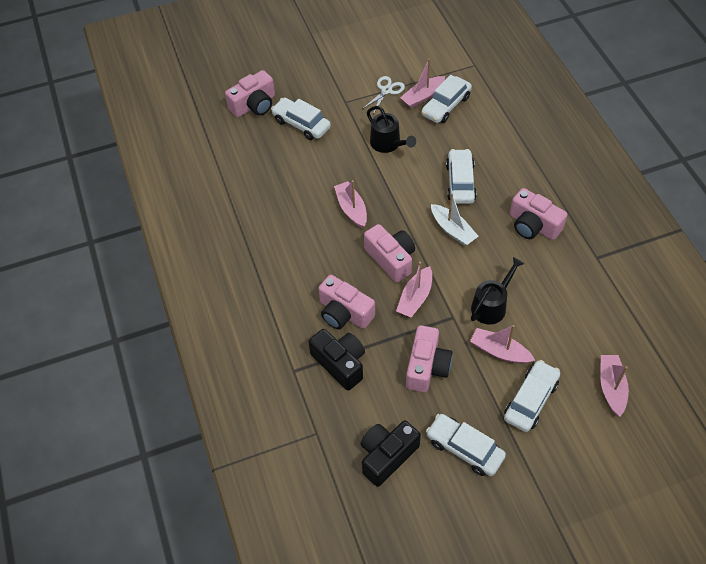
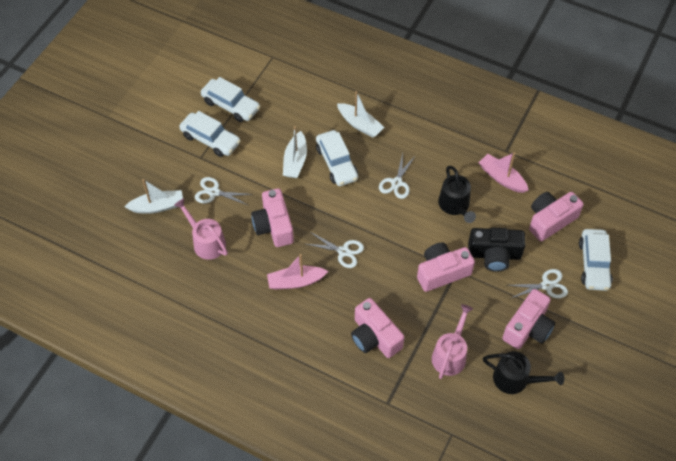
black camera: [309,329,365,391] [361,420,421,487] = 2 -> [468,227,526,272] = 1
pink boat: [334,180,367,228] [396,262,432,317] [400,59,445,108] [470,325,535,364] [600,355,629,417] = 5 -> [267,254,328,290] [479,152,529,193] = 2
pink watering can: none = 0 -> [174,199,228,260] [432,304,473,379] = 2
white boat: [431,193,479,246] = 1 -> [125,179,183,214] [283,126,307,178] [337,91,384,138] = 3
white car: [271,98,331,140] [421,75,472,123] [426,414,506,476] [446,149,477,204] [504,360,560,432] = 5 -> [179,111,241,157] [201,77,260,122] [316,130,358,186] [579,229,613,291] = 4
white scissors: [362,76,405,114] = 1 -> [195,177,253,205] [306,232,364,268] [379,153,416,199] [507,269,568,299] = 4

